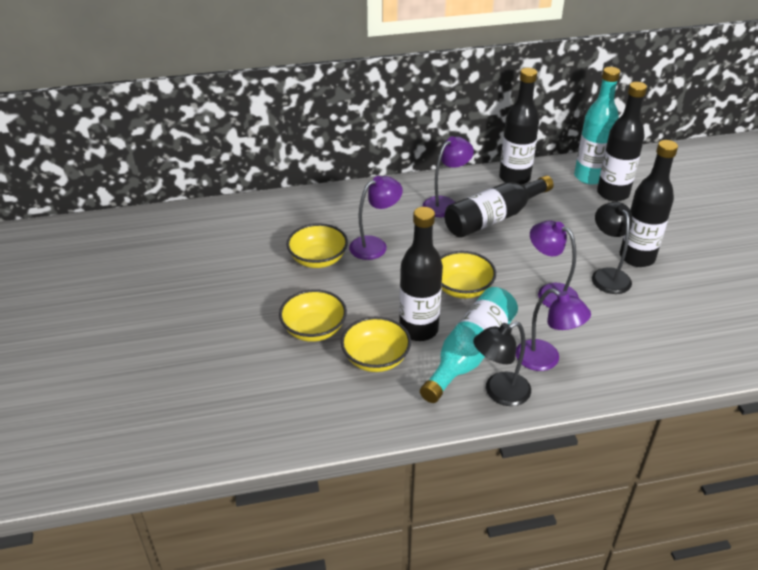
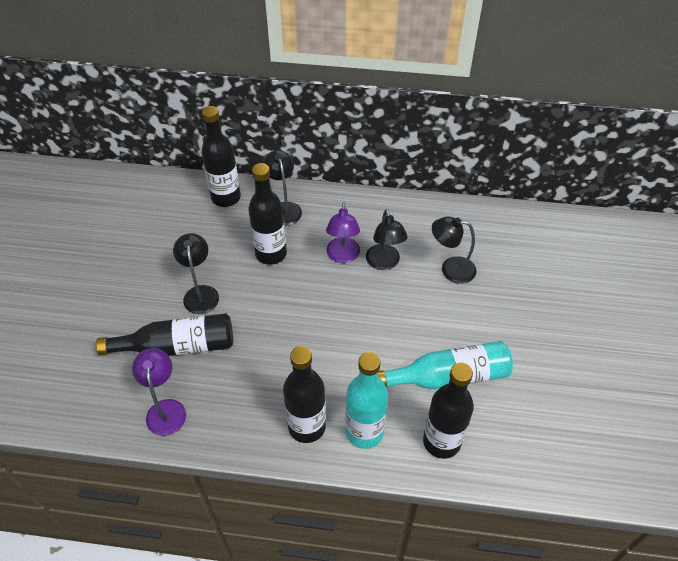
black lamp: [473,322,531,406] [592,202,632,294] = 2 -> [173,233,219,314] [263,150,302,226] [366,209,408,270] [432,217,477,284] = 4
purple lamp: [349,176,403,260] [423,136,474,217] [516,288,591,371] [530,220,579,308] = 4 -> [132,348,186,436] [326,202,360,263] = 2
yellow bowl: [279,289,347,342] [287,224,348,268] [341,317,411,372] [440,251,496,298] = 4 -> none = 0

